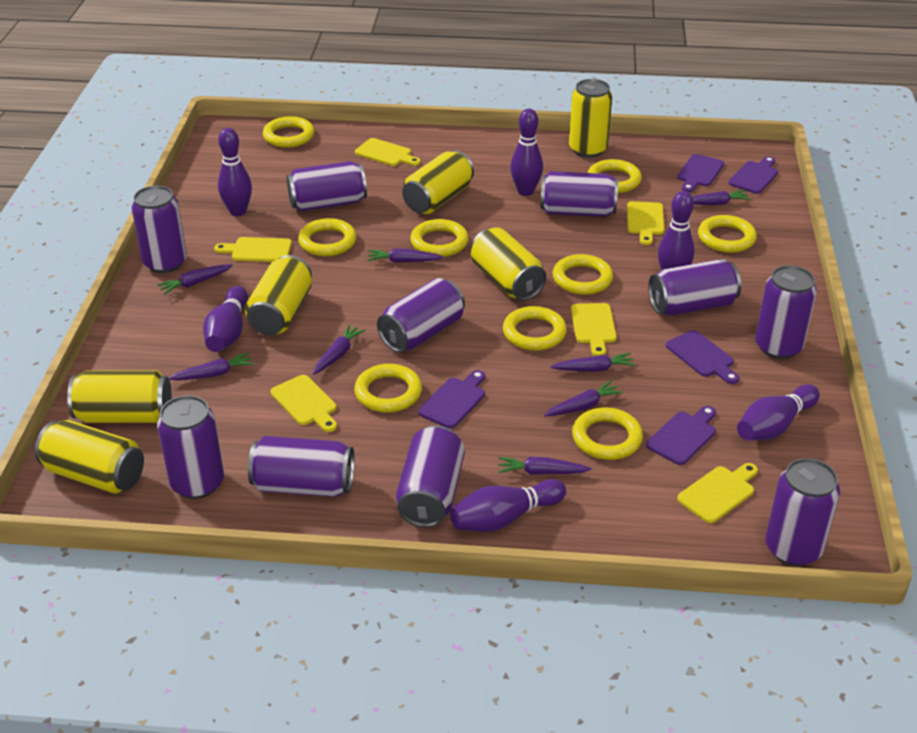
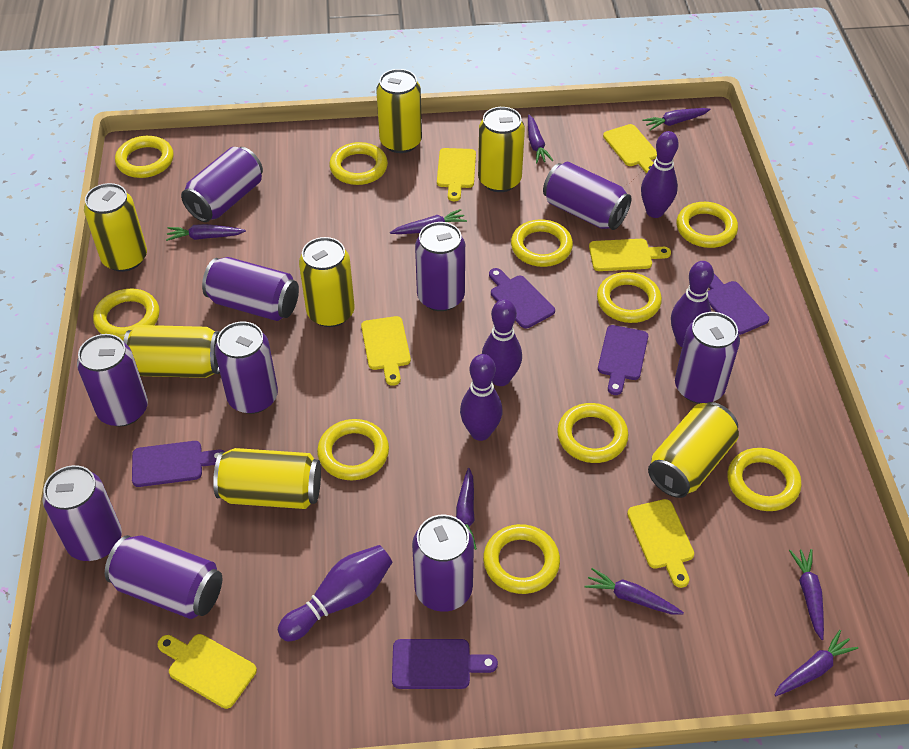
purple bowling pin: [203,286,248,352] [218,128,252,216] [450,479,566,532] [510,109,543,196] [658,191,695,270] [737,384,820,440] = 6 -> [278,545,392,642] [460,354,502,441] [482,299,522,386] [641,131,679,218] [671,261,714,347] = 5
yellow can: [35,420,144,494] [67,370,171,423] [245,255,312,335] [402,150,474,214] [471,227,546,301] [569,79,612,158] = 6 -> [84,183,147,272] [123,325,220,378] [213,448,321,509] [299,237,355,327] [376,69,422,153] [478,107,525,192] [648,402,739,498] = 7
yellow ring: [263,116,315,148] [298,218,356,256] [354,364,422,412] [410,219,469,257] [503,306,567,351] [553,254,613,295] [572,407,643,460] [588,159,642,193] [698,215,757,253] = 9 -> [93,289,159,340] [115,136,174,178] [317,419,389,480] [330,142,388,185] [483,524,560,594] [511,219,573,267] [557,403,628,463] [597,272,662,323] [677,202,738,248] [727,448,801,511] = 10

